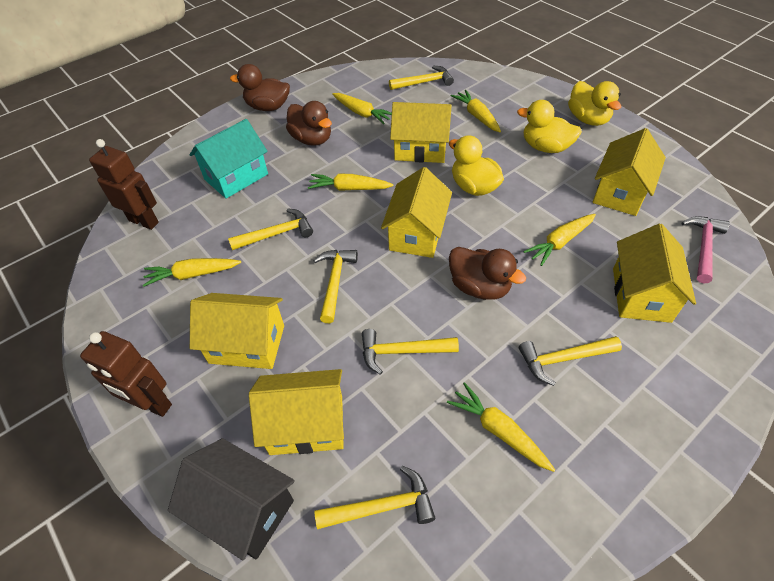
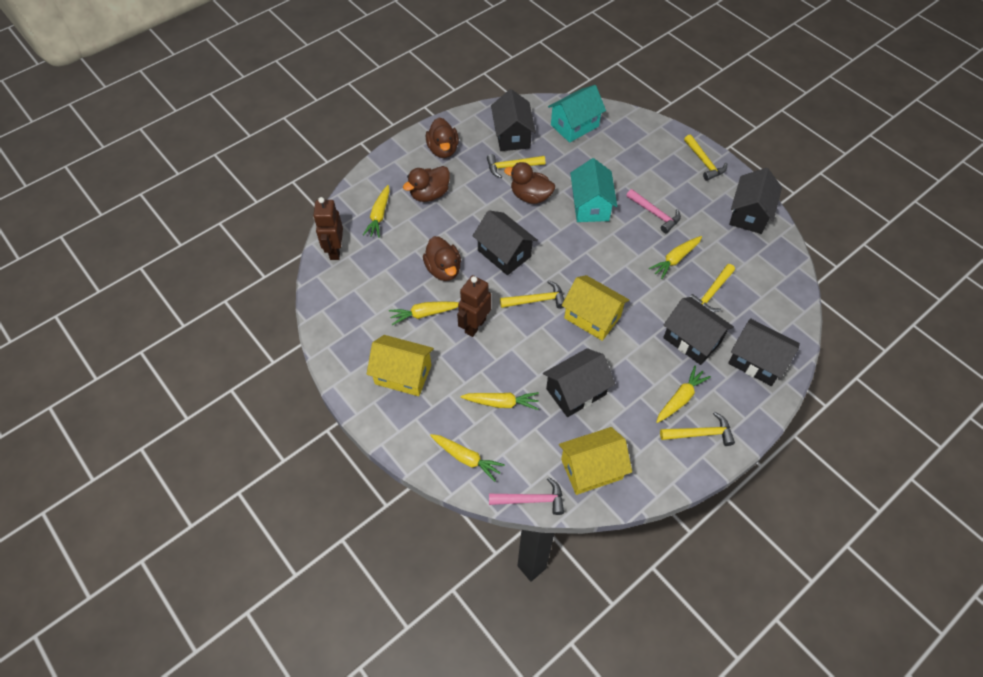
black house: [168,438,295,560] = 1 -> [473,210,537,275] [491,89,536,151] [543,348,615,417] [663,297,734,365] [728,318,800,386] [729,168,782,234] = 6
brown duck: [230,64,290,111] [286,101,332,146] [449,247,526,300] = 3 -> [403,166,450,202] [423,236,461,281] [426,118,459,158] [504,162,555,204] = 4
pink hammer: [682,216,730,284] = 1 -> [489,477,564,515] [626,189,681,233] = 2
turquoise house: [190,119,268,199] = 1 -> [548,85,606,143] [570,158,617,222] = 2
yellow duck: [449,135,504,196] [517,100,582,153] [568,81,621,126] = 3 -> none = 0
yellow hammer: [228,209,313,250] [313,250,358,323] [315,466,436,529] [362,329,459,375] [389,66,454,90] [519,336,622,386] = 6 -> [487,154,545,178] [500,280,565,309] [660,412,735,446] [684,135,727,181] [689,264,735,312] = 5
yellow house: [190,293,284,369] [249,369,344,455] [381,167,452,258] [390,102,452,163] [593,128,666,216] [613,223,696,323] = 6 -> [366,335,434,396] [559,427,632,495] [562,275,630,341] = 3

